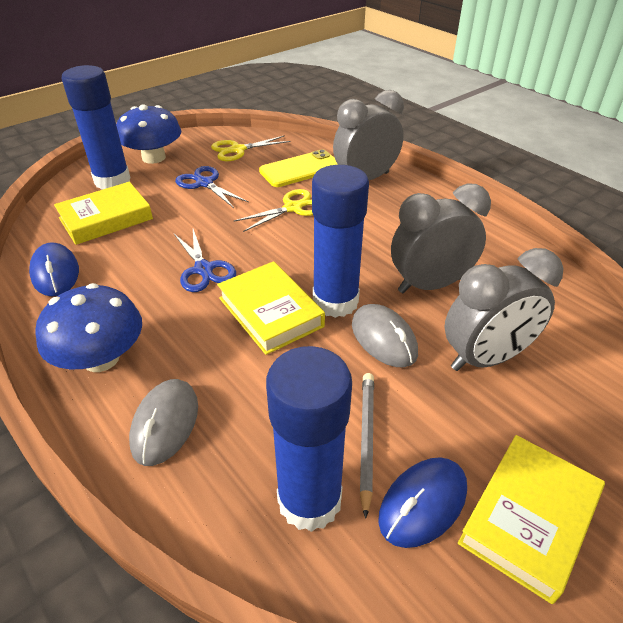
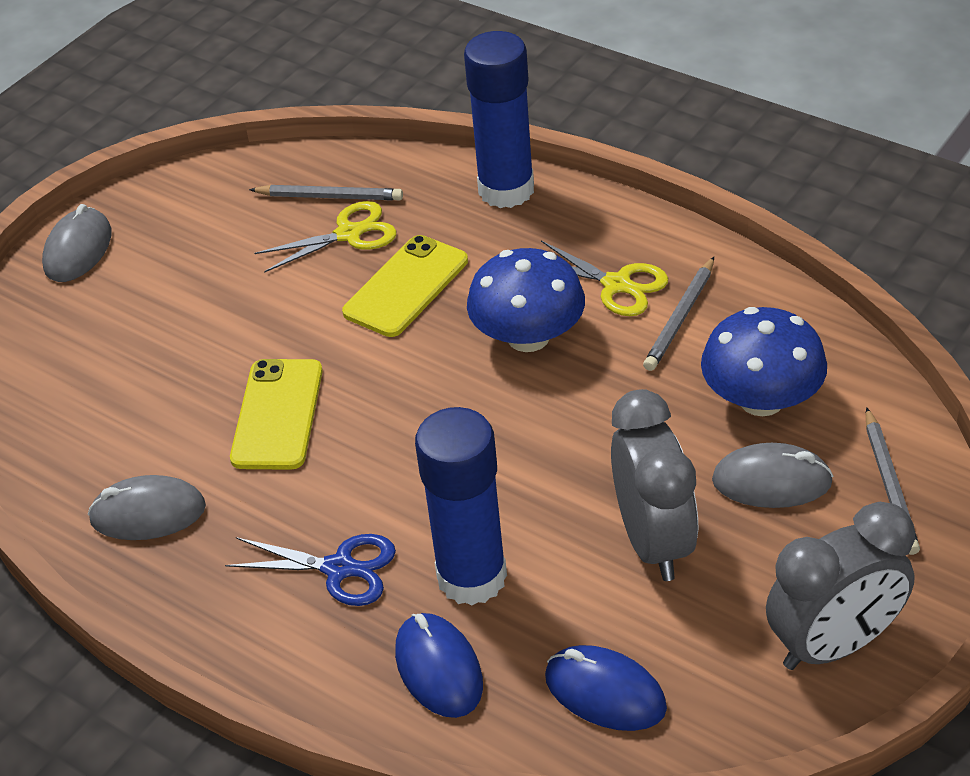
blue glue stick: [61,65,131,190] [266,346,352,532] [312,165,369,318] = 3 -> [415,407,507,606] [464,31,534,208] = 2
blue scissors: [174,229,236,292] [175,166,249,208] = 2 -> [225,534,396,606] = 1
grey clock: [333,90,404,180] [391,184,491,293] [445,248,563,371] = 3 -> [611,389,699,581] [766,502,915,670] = 2
grey mouse: [129,379,198,466] [352,304,418,367] = 2 -> [42,204,112,282] [88,475,206,540] [712,443,833,508] = 3
grey pencil: [360,373,374,519] = 1 -> [249,185,403,201] [643,257,714,371] [866,407,920,555] = 3
yellow book: [54,182,153,245] [217,261,325,355] [458,435,605,604] = 3 -> none = 0
yellow phone: [259,149,338,187] = 1 -> [230,359,323,470] [342,235,468,337] = 2

